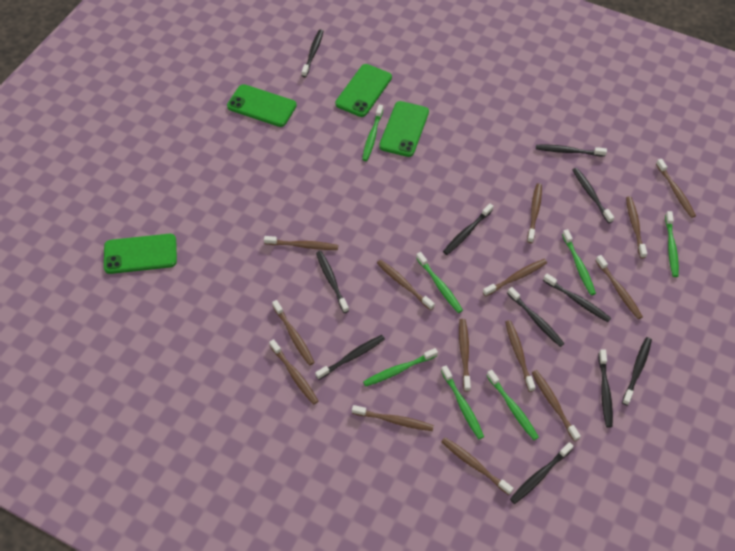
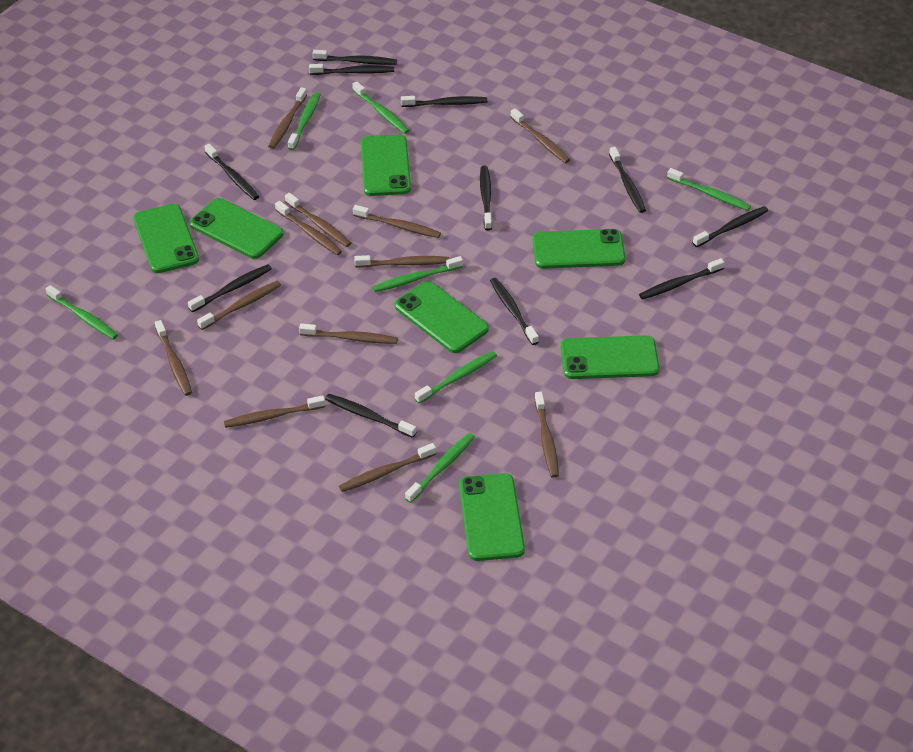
brown toothbrush: [264,236,338,250] [269,339,318,405] [272,300,315,366] [352,405,434,431] [377,259,435,310] [441,437,514,495] [459,319,471,392] [483,259,547,297] [505,320,536,392] [527,183,542,243] [532,370,581,441] [595,255,643,319] [626,196,647,258] [656,159,696,218] = 14 -> [155,320,192,396] [197,281,281,330] [224,395,325,428] [268,87,307,149] [275,201,342,255] [285,193,351,247] [299,323,398,344] [339,443,436,492] [353,205,441,238] [354,255,449,268] [510,108,570,163] [534,392,559,478] = 12
green phone: [104,234,177,274] [227,84,297,127] [335,64,392,117] [379,101,429,157] = 4 -> [133,204,199,273] [190,198,283,259] [361,134,411,196] [395,281,489,353] [459,473,525,561] [532,229,626,269] [561,335,659,379] = 7

